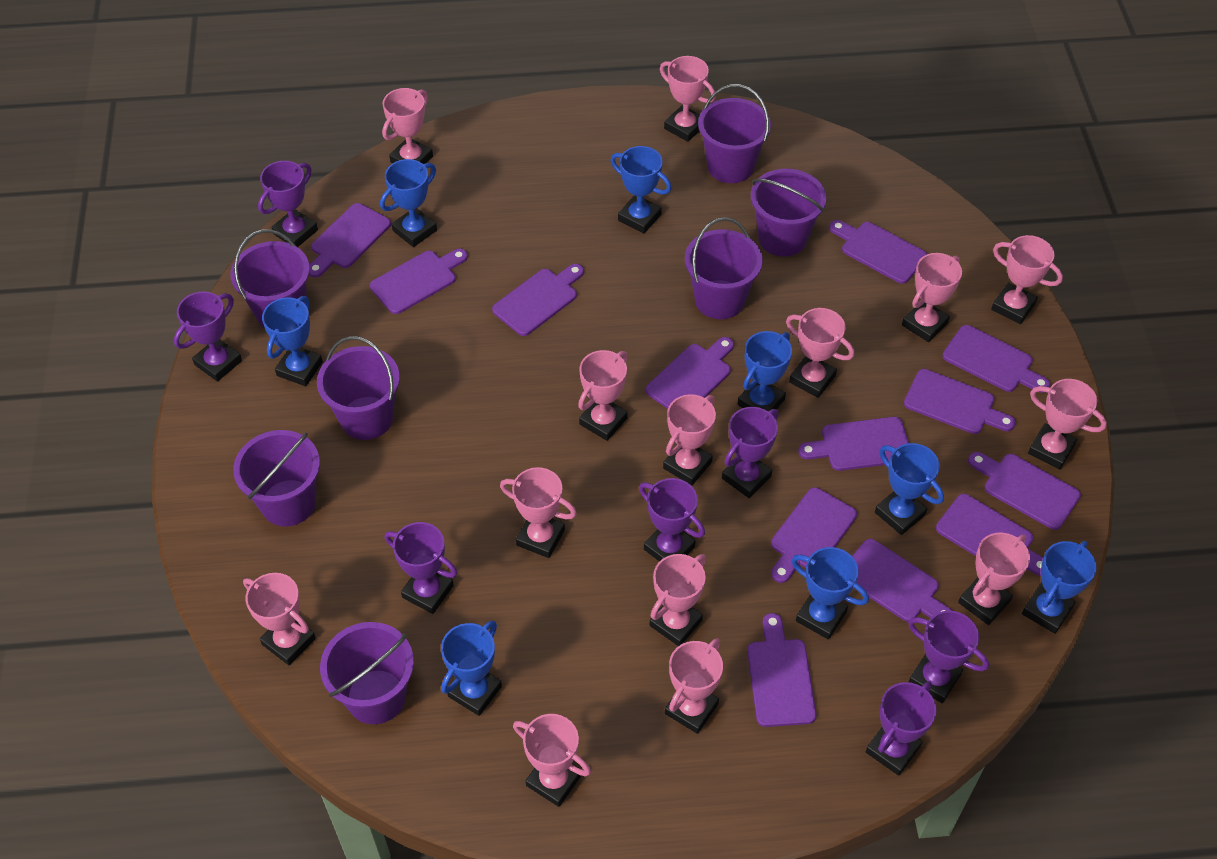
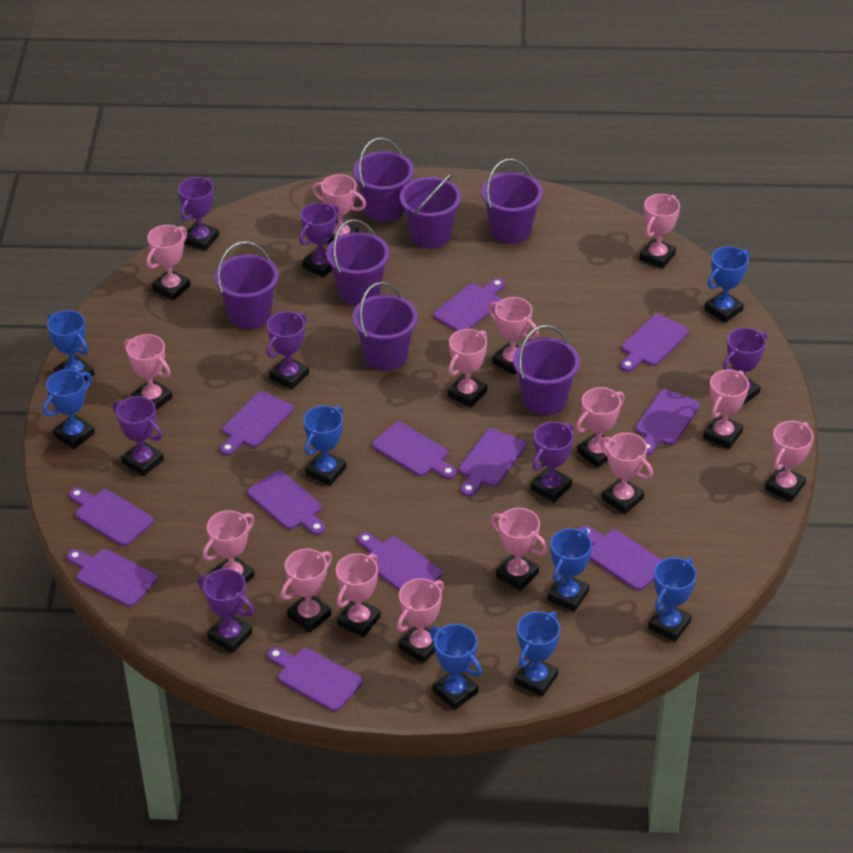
pink trophy: [243,573,316,665] [382,88,433,164] [500,467,577,558] [513,714,591,807] [578,350,628,441] [650,554,706,646] [660,56,716,142] [663,394,716,486] [665,638,723,734] [786,308,854,398] [902,253,962,342] [958,533,1030,625] [991,235,1063,324] [1028,379,1107,469] = 14 -> [124,334,173,410] [146,225,191,301] [203,510,255,583] [281,549,332,633] [312,174,366,243] [336,553,381,637] [397,578,444,663] [448,329,487,407] [488,297,539,375] [490,508,548,591] [576,387,625,468] [599,433,653,514] [639,194,680,269] [703,370,749,449] [765,421,813,502] = 15
purple cutting board: [309,203,391,277] [370,249,468,314] [492,264,584,336] [646,337,734,409] [747,613,816,727] [771,487,857,583] [798,417,909,471] [829,220,927,284] [852,539,952,622] [904,369,1016,434] [936,494,1043,576] [943,325,1050,393] [968,452,1081,530] = 13 -> [67,549,158,607] [69,487,153,546] [220,391,293,456] [247,471,325,535] [267,647,362,711] [357,532,442,591] [372,422,456,479] [433,278,505,331] [459,429,526,496] [578,525,662,591] [620,314,689,372] [635,389,700,455] = 12

